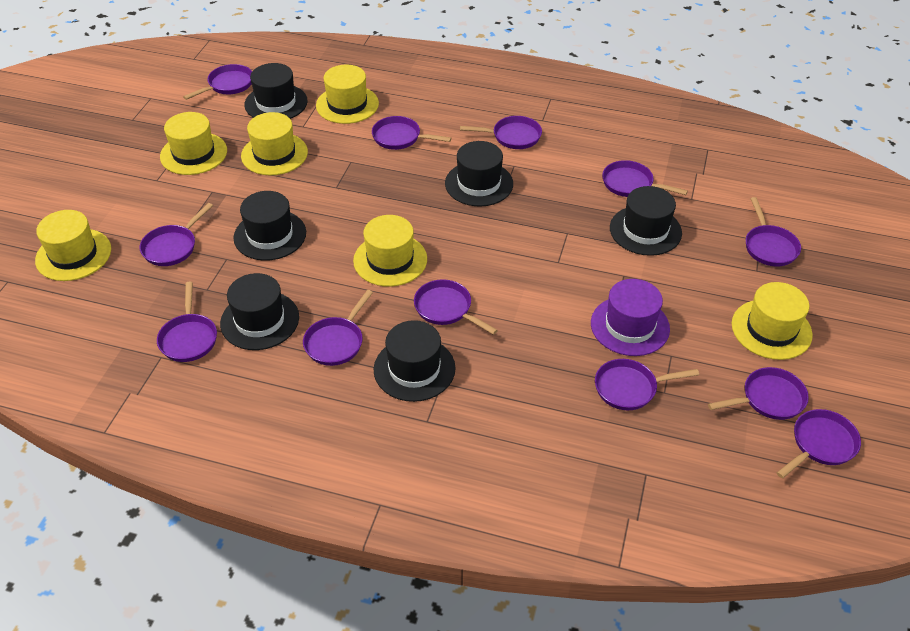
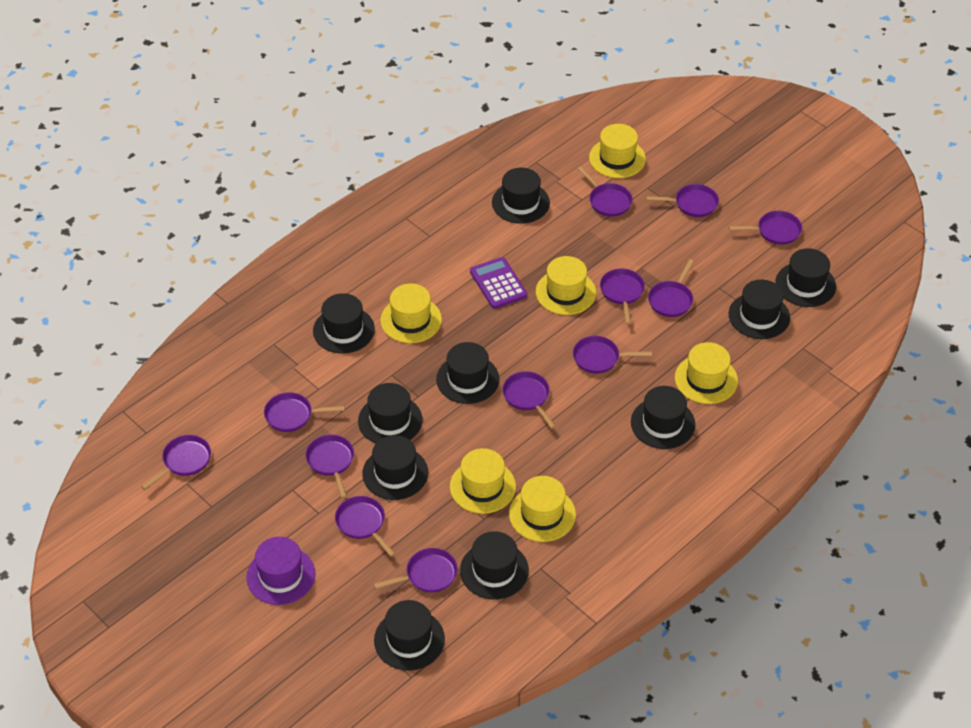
black hat: [220,273,299,350] [234,191,306,261] [244,63,308,119] [374,320,456,402] [445,141,513,207] [610,186,682,256] = 6 -> [313,293,375,354] [358,383,422,444] [362,435,428,500] [374,600,445,671] [436,342,499,404] [460,531,529,599] [492,167,550,224] [631,386,695,449] [729,280,790,339] [775,248,836,307] = 10
purple calculator: none = 0 -> [470,257,527,309] = 1

